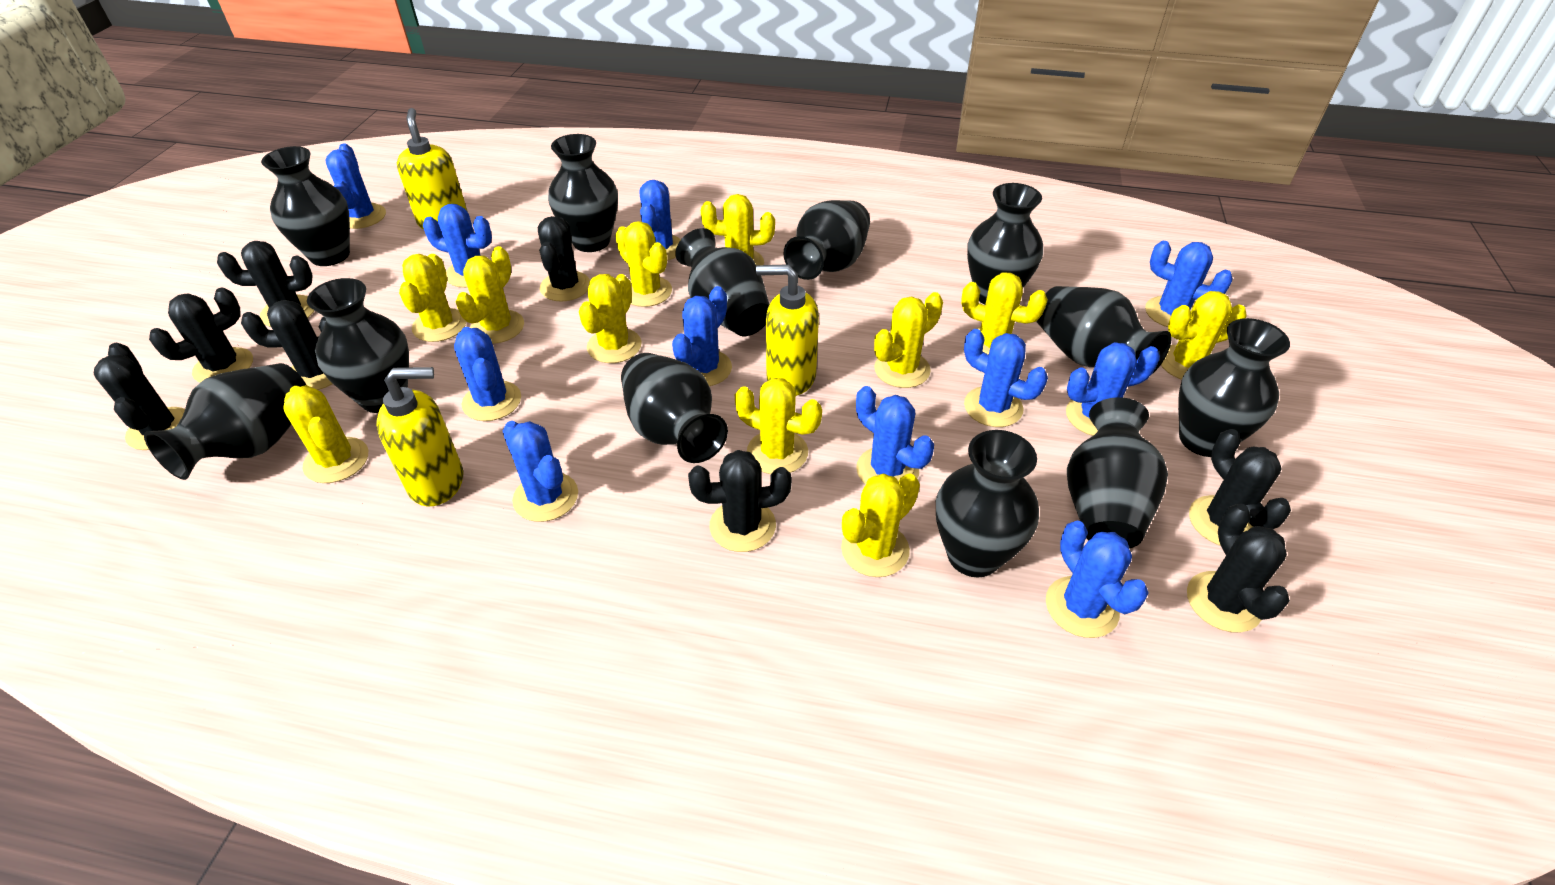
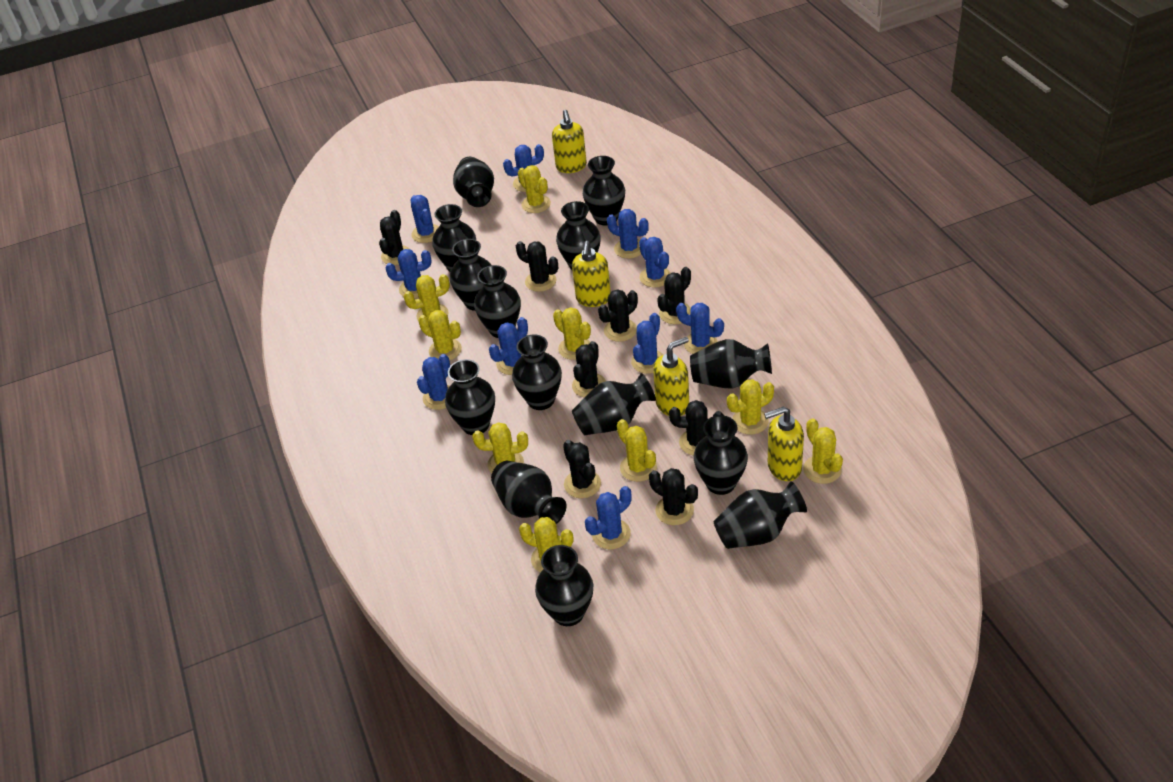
black vase: [144,363,306,480] [261,146,350,266] [307,278,409,413] [548,134,618,252] [621,353,728,463] [675,228,769,336] [783,200,870,280] [936,430,1039,577] [967,183,1043,305] [1036,286,1172,374] [1067,397,1168,549] [1178,318,1290,457] = 12 -> [432,204,476,272] [445,359,495,435] [450,239,491,311] [453,157,494,207] [474,265,521,338] [491,461,566,524] [512,334,562,410] [535,545,593,626] [556,201,601,270] [572,373,656,435] [583,156,625,226] [690,339,772,388] [693,415,748,495] [714,481,807,549] = 14
blue cactus: [325,143,386,229] [423,204,492,288] [454,327,521,421] [503,421,578,522] [639,180,681,261] [672,286,732,386] [856,386,934,485] [964,329,1048,427] [1046,521,1149,638] [1066,342,1160,436] [1145,241,1233,327] = 11 -> [385,249,432,299] [411,195,439,243] [417,354,450,410] [489,317,528,375] [503,144,544,192] [585,486,632,549] [607,209,649,259] [631,313,663,374] [639,237,671,287] [676,303,724,354] = 10
yellow cactus: [283,385,368,483] [399,254,466,342] [456,246,524,344] [579,274,642,363] [615,221,672,307] [701,194,775,266] [735,378,822,474] [841,473,920,577] [874,292,943,388] [961,273,1048,355] [1161,291,1246,380] = 11 -> [404,274,450,321] [419,310,462,361] [473,422,528,473] [518,165,551,213] [519,517,574,573] [553,307,591,360] [617,419,657,482] [727,379,774,435] [803,418,843,484] = 9
yellow soap dispenser: [376,367,463,506] [397,108,468,229] [756,264,819,396] = 3 -> [552,110,587,173] [572,241,611,307] [653,337,689,416] [764,406,804,481] = 4

